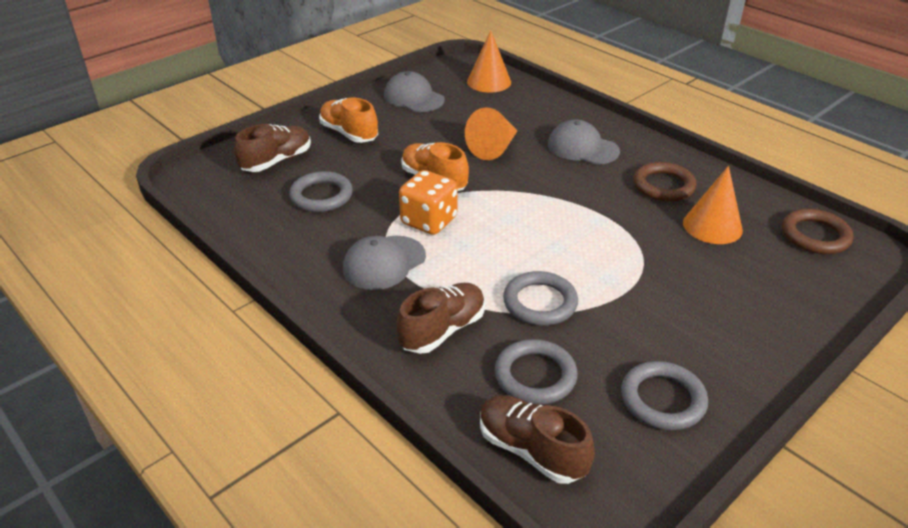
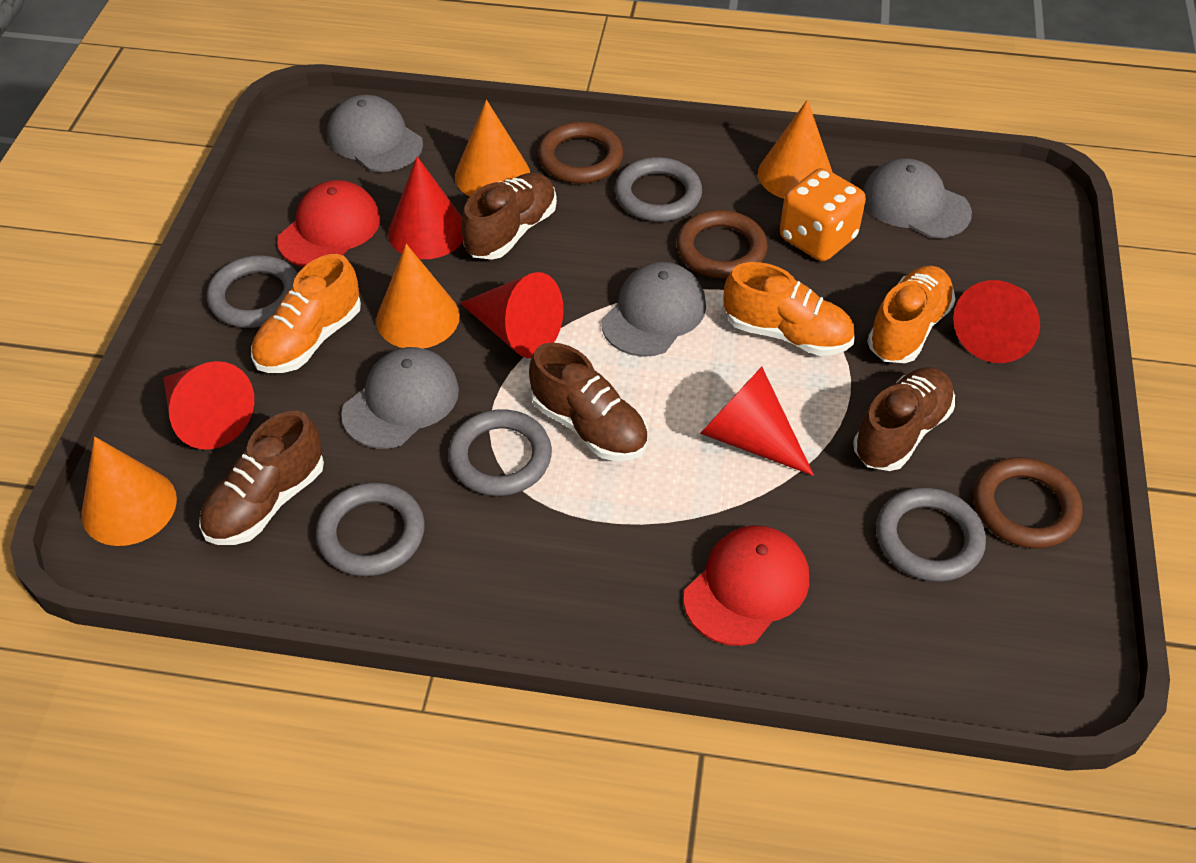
brown ring: [633,162,697,202] [782,209,854,254] = 2 -> [538,122,623,184] [677,210,768,278] [974,457,1083,548] = 3
brown shoe: [234,124,311,172] [396,283,485,354] [480,395,595,484] = 3 -> [199,411,324,545] [461,173,557,260] [529,342,648,461] [853,367,955,471] = 4
grey cap: [343,236,426,290] [384,71,445,112] [548,119,620,165] = 3 -> [327,95,423,172] [341,347,459,449] [601,262,706,357] [863,158,972,238] = 4
grey ring: [289,171,353,212] [495,339,578,405] [503,271,578,326] [621,361,708,430] = 4 -> [207,255,298,328] [316,482,425,576] [448,409,552,496] [615,157,702,222] [876,487,986,582] = 5
orange cone: [465,107,517,160] [467,30,511,93] [683,166,743,244] = 3 -> [81,437,177,546] [376,244,460,349] [455,100,530,196] [758,100,832,199] = 4
orange shoe: [319,97,378,143] [401,142,469,191] = 2 -> [251,254,361,373] [724,262,855,356] [867,266,955,363] = 3
red cap: none = 0 -> [277,180,380,267] [683,525,809,646] = 2
red cone: none = 0 -> [163,361,254,450] [388,156,463,259] [460,272,563,358] [700,367,814,476] [953,280,1040,363] = 5

